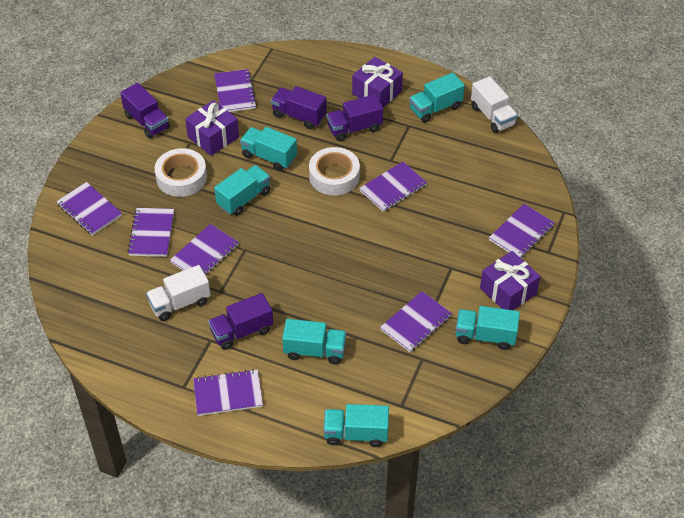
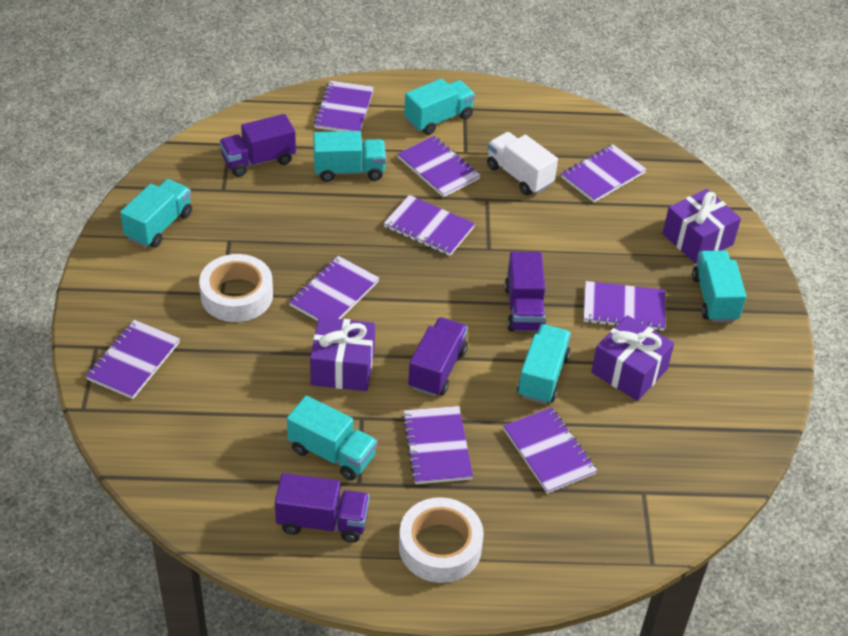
purple notebook: [56,182,122,235] [127,208,174,257] [170,224,239,275] [193,369,263,416] [214,69,257,112] [359,162,427,212] [380,291,452,352] [489,204,555,258] = 8 -> [86,320,180,399] [289,256,379,321] [313,80,374,131] [384,195,475,256] [397,136,481,197] [402,406,473,484] [503,407,597,494] [561,144,647,202] [583,281,666,331] = 9
white truck: [146,265,211,321] [471,76,518,133] = 2 -> [487,132,558,195] = 1

